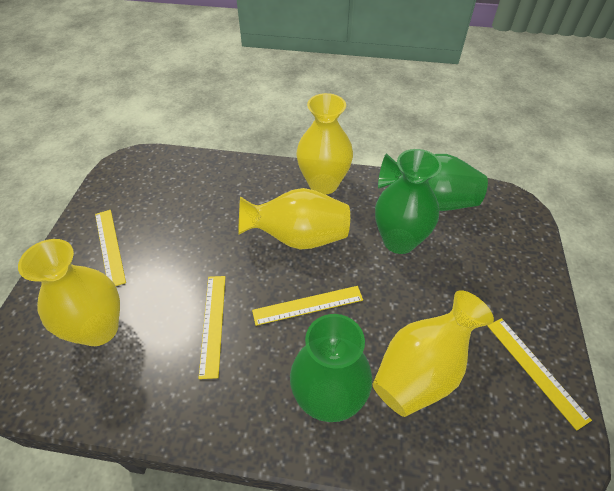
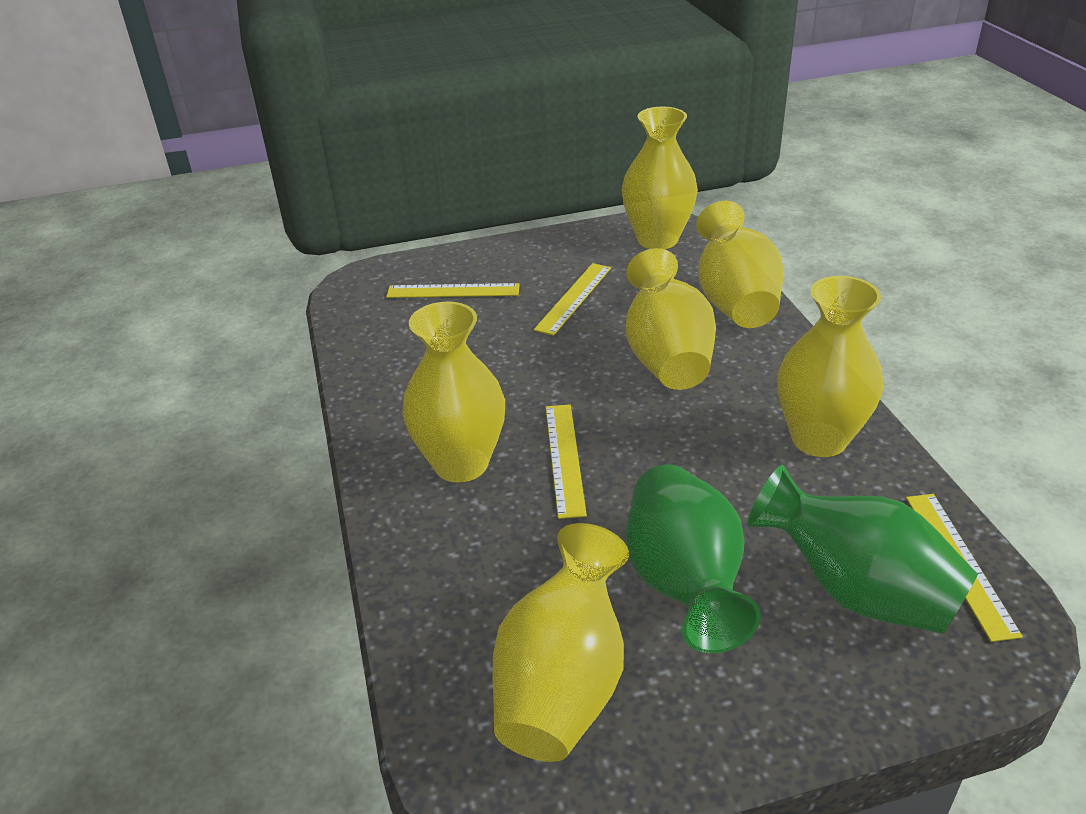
green vase: [290,314,372,422] [375,149,442,254] [378,153,488,211] = 3 -> [626,465,761,653] [747,465,978,634] = 2
yellow vase: [18,239,120,346] [238,188,350,250] [296,93,353,195] [373,290,494,417] = 4 -> [402,302,505,483] [492,523,629,762] [622,107,698,249] [626,248,716,390] [696,201,783,328] [778,276,883,457] = 6

